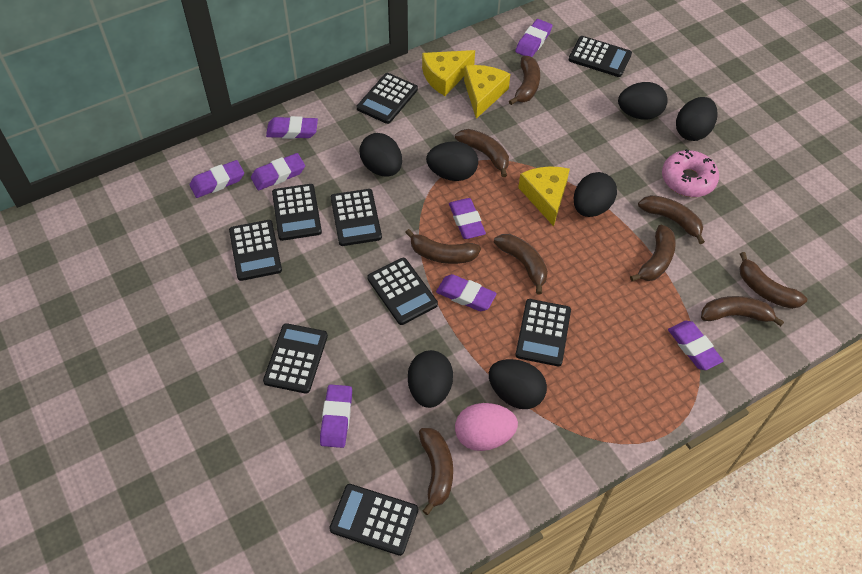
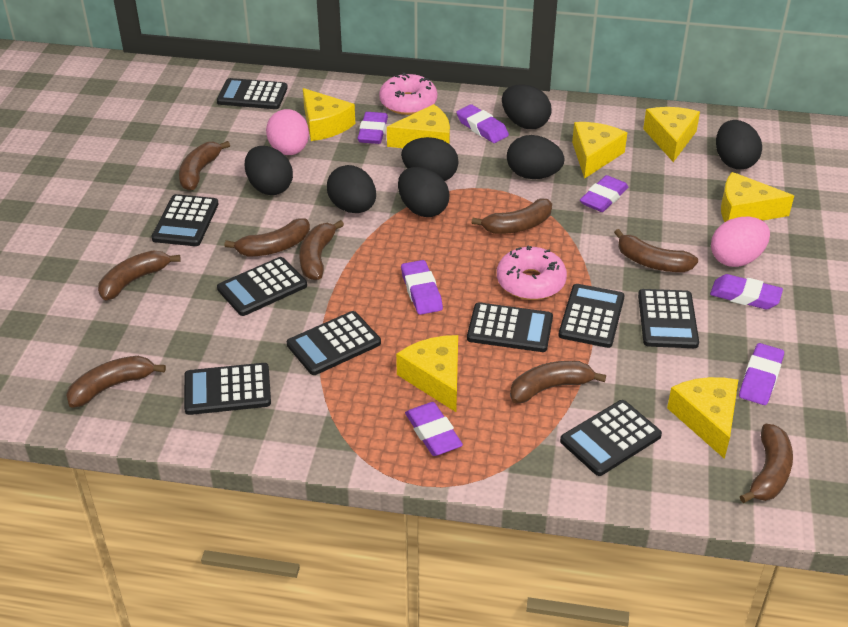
pink donut: [662,149,719,197] = 1 -> [379,73,437,115] [497,246,567,300] = 2
pink egg: [455,403,518,451] = 1 -> [266,109,309,155] [711,216,770,267] = 2
purple eraser: [189,160,244,198] [251,153,305,190] [266,116,318,139] [320,384,352,448] [436,274,497,311] [449,198,486,239] [515,19,553,57] [668,321,723,370] = 8 -> [357,112,388,144] [401,260,443,315] [405,402,463,456] [456,104,509,143] [580,175,628,212] [710,274,783,309] [739,343,784,405] = 7
yellow cheese: [422,50,475,96] [464,65,510,119] [518,166,570,226] = 3 -> [303,88,355,141] [387,104,450,148] [396,335,458,412] [572,122,627,179] [643,107,700,162] [667,377,738,459] [721,172,794,222] = 7

